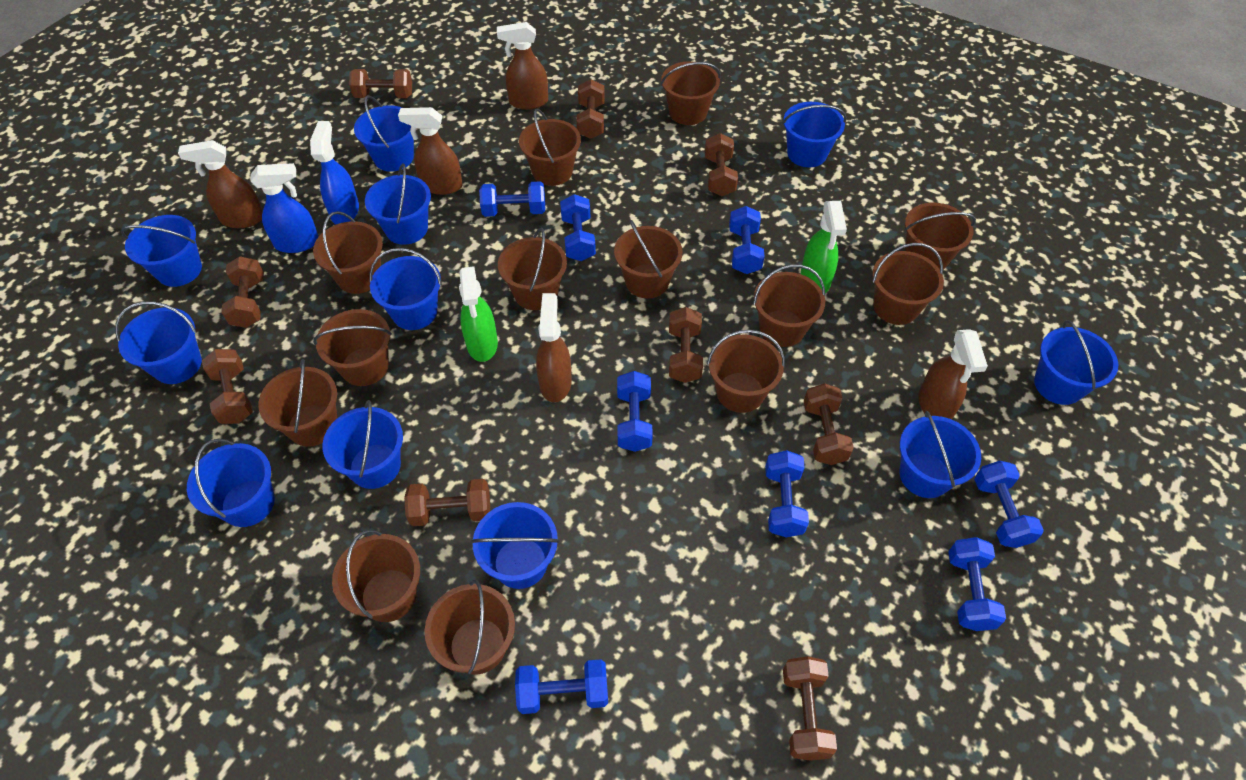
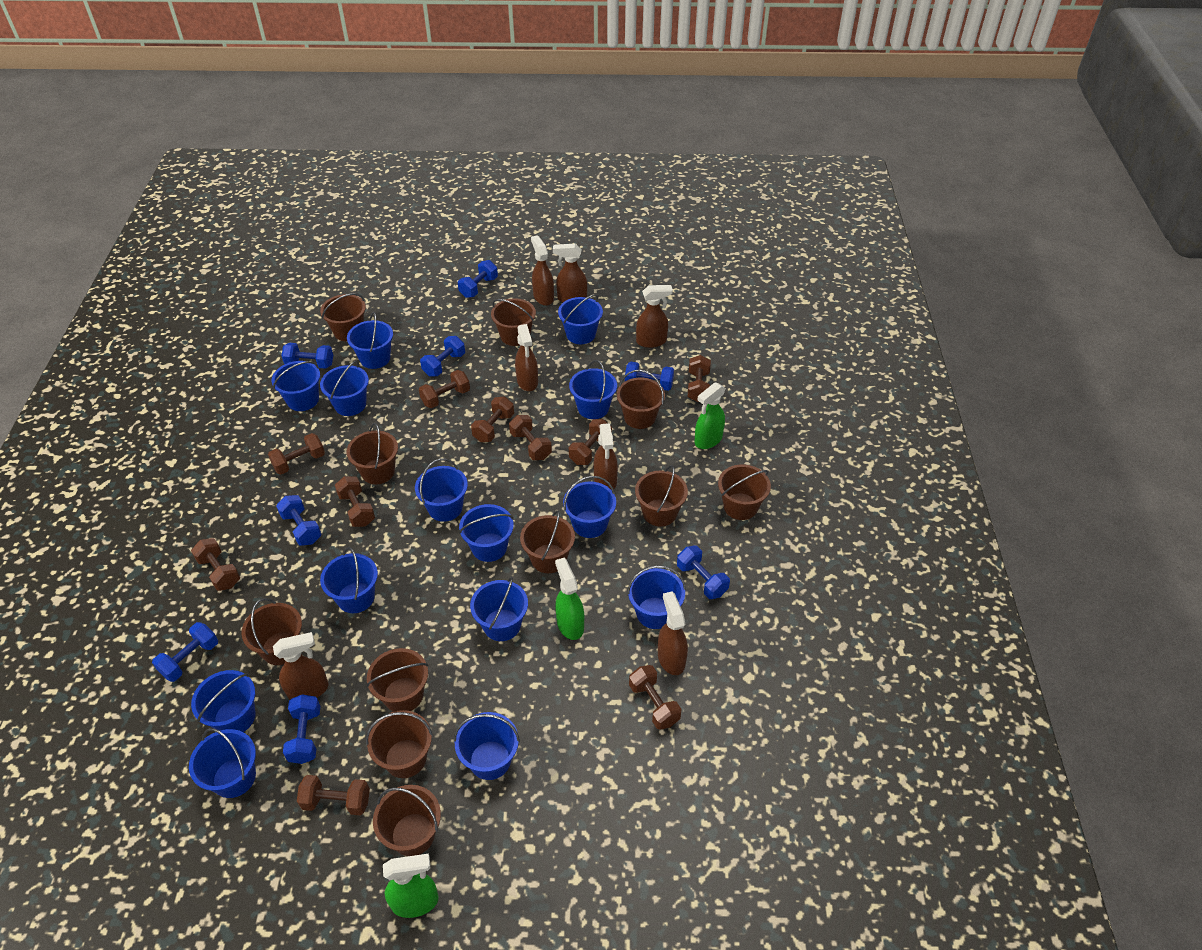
blue bucket: [115,301,202,384] [121,215,202,287] [187,439,275,527] [322,400,403,489] [354,95,414,172] [365,163,431,245] [369,248,442,330] [471,502,559,589] [782,102,847,168] [899,411,981,498] [1034,320,1118,405] = 11 -> [189,728,256,798] [191,670,255,732] [272,361,320,411] [320,361,369,416] [320,547,378,613] [347,312,393,369] [415,459,468,522] [454,712,520,780] [459,504,514,562] [470,577,528,641] [558,295,603,344] [563,476,616,538] [569,360,617,419] [627,566,686,629] = 14
blue spray bottle: [251,163,319,253] [310,121,359,224] = 2 -> none = 0
brown bucket: [258,359,337,447] [313,211,383,294] [313,309,392,386] [332,530,420,622] [425,580,515,674] [498,228,567,310] [519,108,581,186] [614,220,683,298] [661,61,721,125] [707,330,785,413] [753,264,825,347] [872,243,944,325] [905,203,976,270] = 13 -> [241,598,302,665] [320,293,366,341] [347,423,398,484] [366,710,433,778] [367,648,428,712] [373,785,441,856] [491,298,536,346] [520,510,575,573] [617,370,665,429] [635,465,688,527] [718,464,771,520] = 11
brown dumbbell: [202,349,253,424] [221,256,264,328] [349,69,412,98] [404,479,490,526] [577,79,605,139] [669,307,703,383] [705,133,738,196] [783,656,837,761] [804,383,854,465] = 9 -> [191,538,240,591] [268,433,325,475] [297,775,370,815] [335,476,375,527] [419,370,470,408] [471,397,514,442] [509,415,552,460] [569,419,612,465] [629,665,682,730] [687,355,711,402] = 10
brown spray bottle: [178,140,263,228] [398,107,463,195] [497,22,548,110] [536,293,572,402] [919,329,988,419] = 5 -> [273,632,328,700] [515,324,538,391] [531,235,554,306] [553,244,587,303] [593,423,618,489] [636,285,673,348] [658,591,688,675] = 7
green spray bottle: [459,266,498,362] [801,201,847,293] = 2 -> [383,854,439,918] [555,558,584,640] [695,382,726,449] = 3

